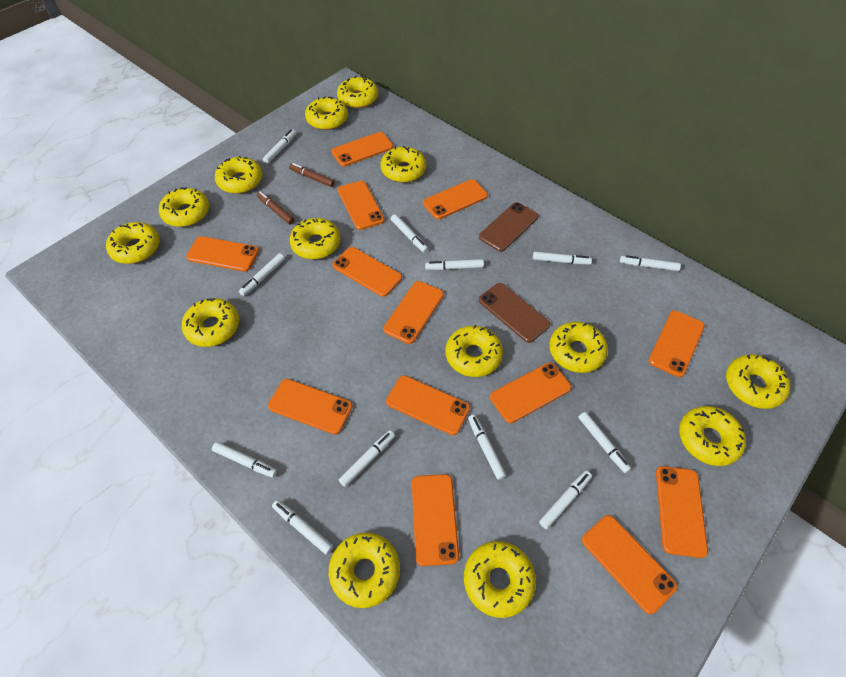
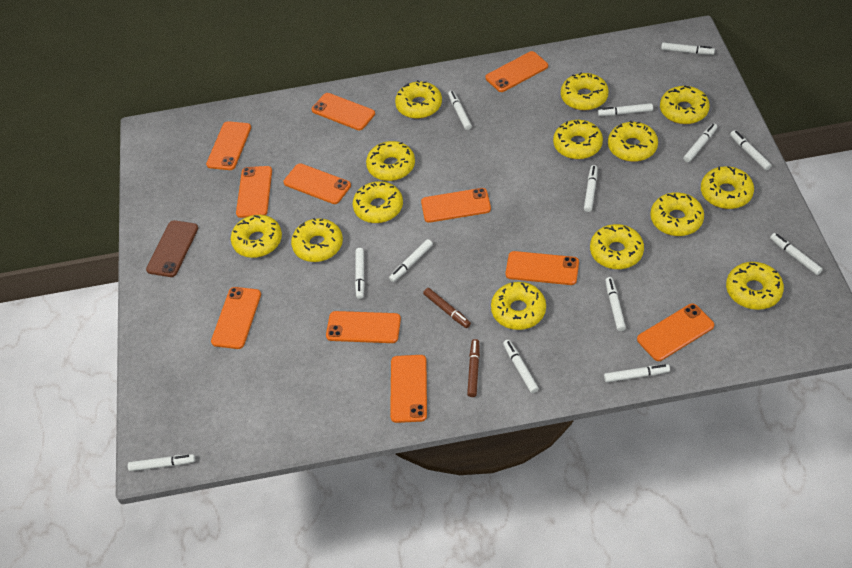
brown phone: [479,202,538,252] [479,283,550,343] = 2 -> [146,220,198,277] = 1
orange phone: [186,236,259,272] [268,379,353,435] [331,132,393,167] [332,247,402,297] [338,181,385,230] [383,281,444,344] [386,375,470,435] [412,474,459,566] [423,179,488,219] [490,363,571,423] [582,515,677,614] [648,310,705,377] [656,466,708,558] = 13 -> [206,121,251,170] [211,287,261,349] [236,166,272,218] [284,163,351,204] [311,93,375,130] [326,311,401,343] [390,355,427,423] [421,188,491,223] [486,51,548,92] [506,251,579,285] [637,303,714,361] = 11
white marker: [212,442,277,478] [239,253,285,296] [263,129,296,163] [272,500,333,555] [339,430,395,487] [391,214,428,253] [425,259,484,270] [468,414,506,480] [533,252,592,265] [539,471,592,529] [578,412,631,473] [620,255,681,271] = 12 -> [128,454,195,472] [355,248,365,299] [389,239,433,282] [448,91,472,130] [503,340,539,393] [584,165,598,212] [598,103,653,116] [604,364,670,382] [605,277,626,331] [661,42,715,55] [683,123,717,162] [730,130,772,171] [770,233,823,275] = 13

